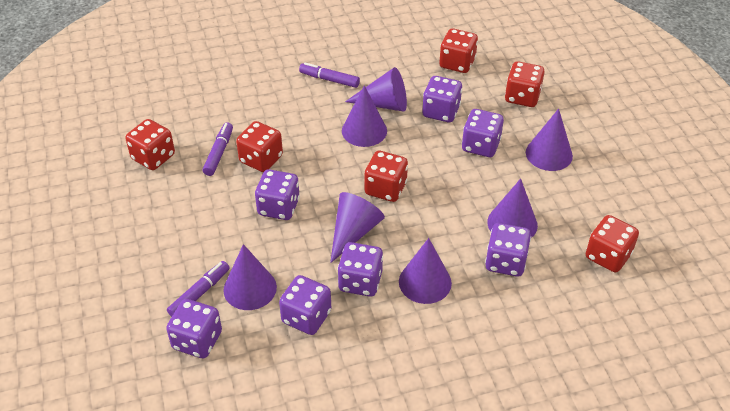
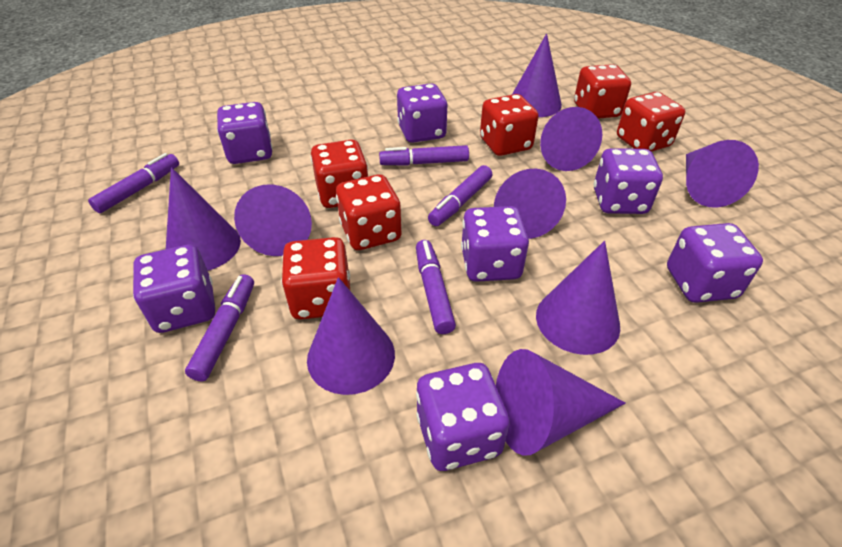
purple cone: [223,244,277,310] [330,192,385,263] [342,85,387,147] [345,67,407,112] [399,238,452,304] [487,178,538,238] [526,109,573,171] = 7 -> [166,167,241,271] [234,184,312,256] [307,277,395,395] [494,169,566,239] [496,349,626,456] [512,33,562,117] [536,241,620,355] [540,107,602,171] [686,140,759,208] = 9
purple marker: [167,261,230,317] [203,122,233,176] [299,63,360,88] = 3 -> [88,153,179,213] [185,274,254,381] [379,145,469,166] [416,240,456,334] [428,165,492,226] = 5

